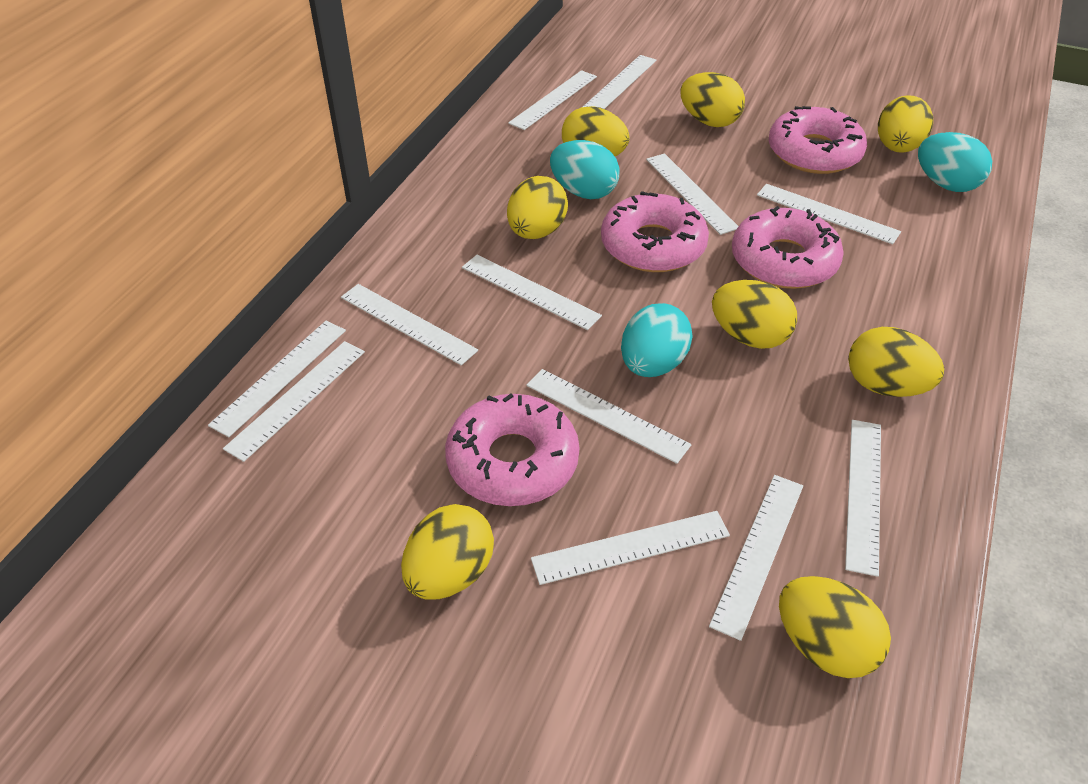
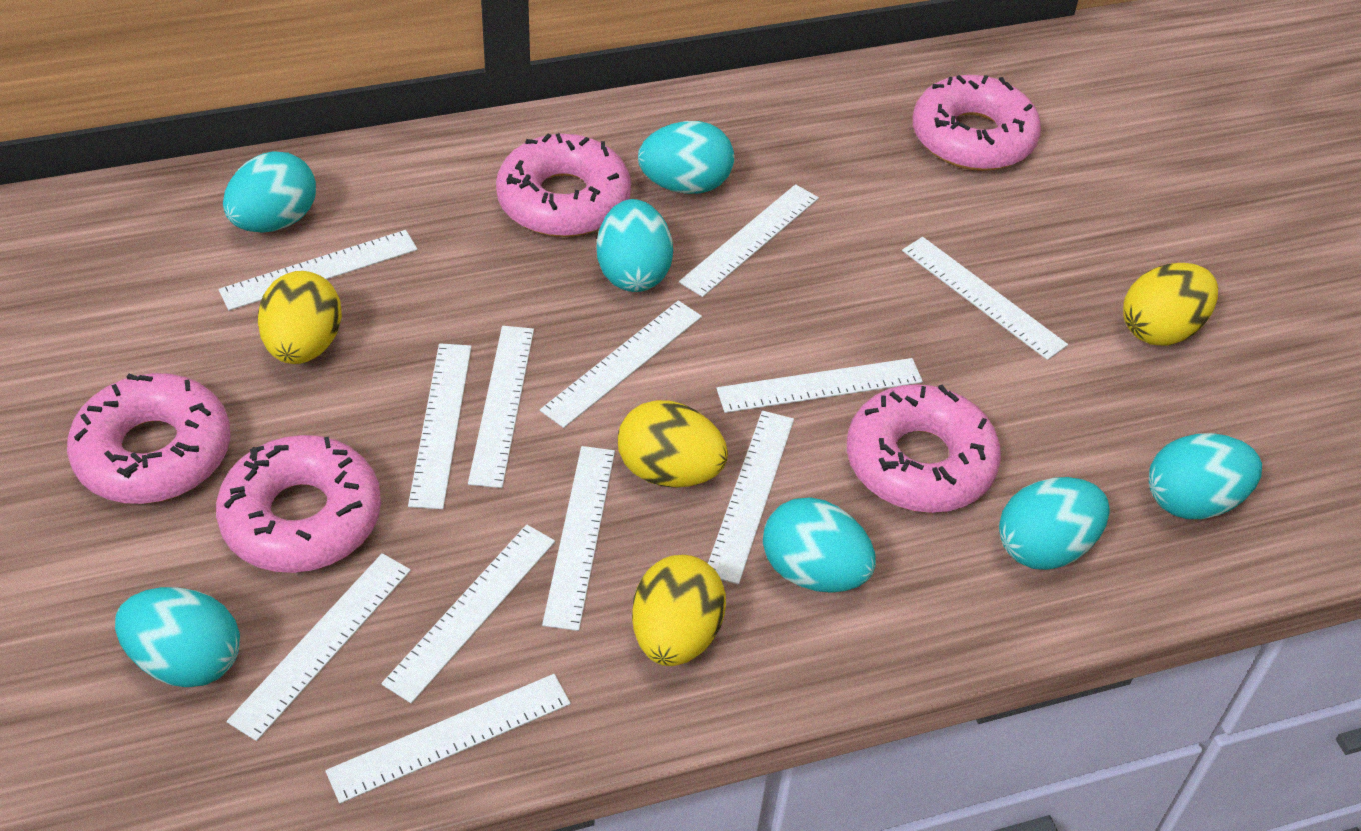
pink donut: [445,394,580,506] [601,191,709,272] [732,206,844,289] [769,106,867,174] = 4 -> [67,373,231,504] [216,435,381,573] [496,133,631,237] [847,384,1001,513] [913,75,1041,171] = 5
turquoise egg: [550,140,620,199] [621,303,693,377] [918,132,992,192] = 3 -> [115,587,240,687] [223,151,316,233] [597,199,673,292] [638,121,734,194] [763,497,876,593] [999,477,1110,570] [1149,433,1262,519] = 7
yellow egg: [401,504,494,599] [507,176,568,239] [562,106,630,156] [680,72,745,127] [712,280,797,349] [779,576,891,678] [848,327,944,397] [878,95,933,153] = 8 -> [258,271,342,364] [618,400,728,488] [632,555,726,666] [1123,263,1218,346] = 4

